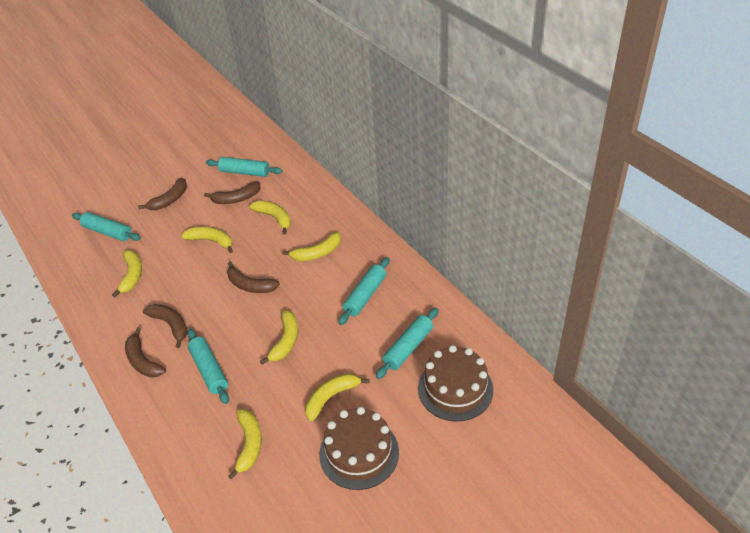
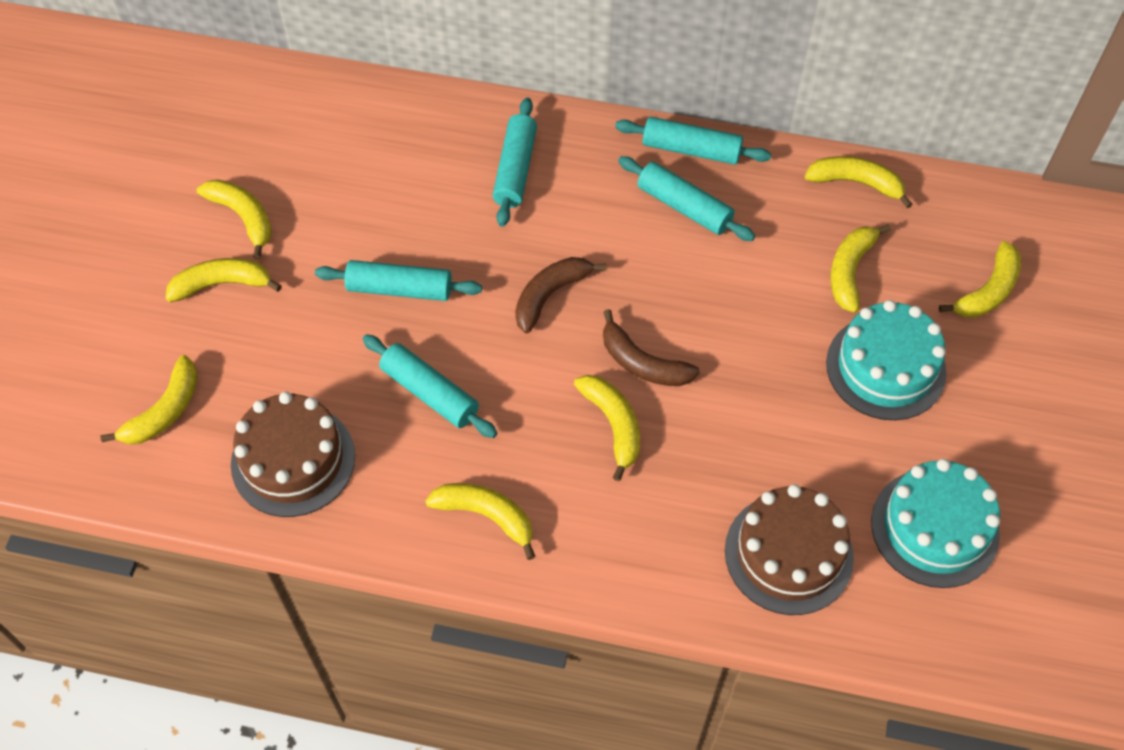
brown banana: [125,327,166,378] [138,178,187,210] [143,304,188,348] [204,182,261,204] [227,261,280,293] = 5 -> [515,257,607,334] [603,309,700,386] = 2
turquoise cake: none = 0 -> [826,300,947,420] [871,459,1000,588] = 2
yellow banana: [112,250,142,298] [181,227,233,253] [228,409,262,479] [249,200,291,235] [260,310,298,365] [282,232,341,261] [305,373,369,421] = 7 -> [101,355,198,444] [165,258,282,302] [197,179,272,259] [425,483,536,560] [574,375,640,481] [805,156,913,209] [830,224,891,313] [939,241,1021,318] = 8

